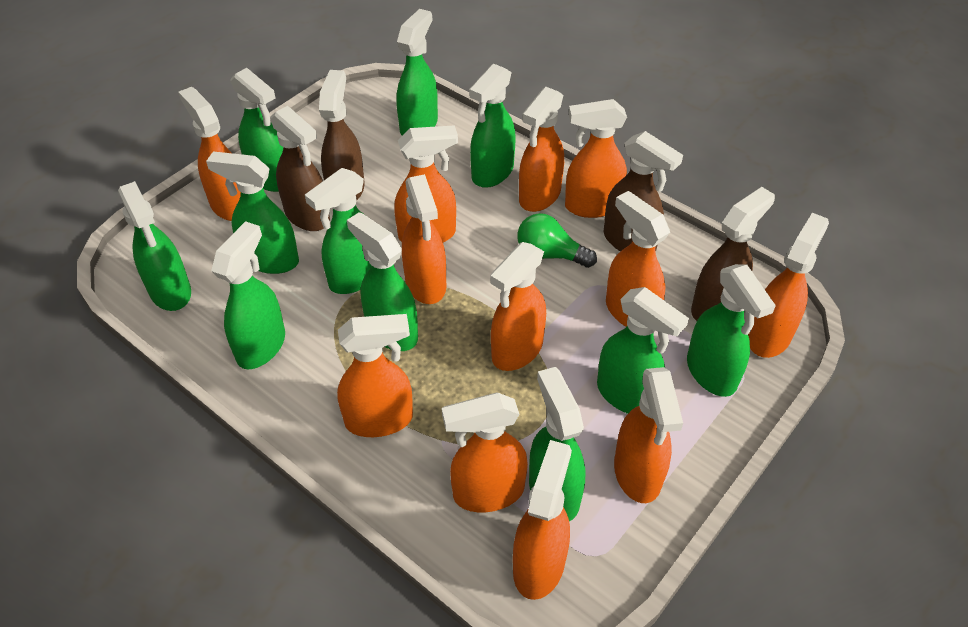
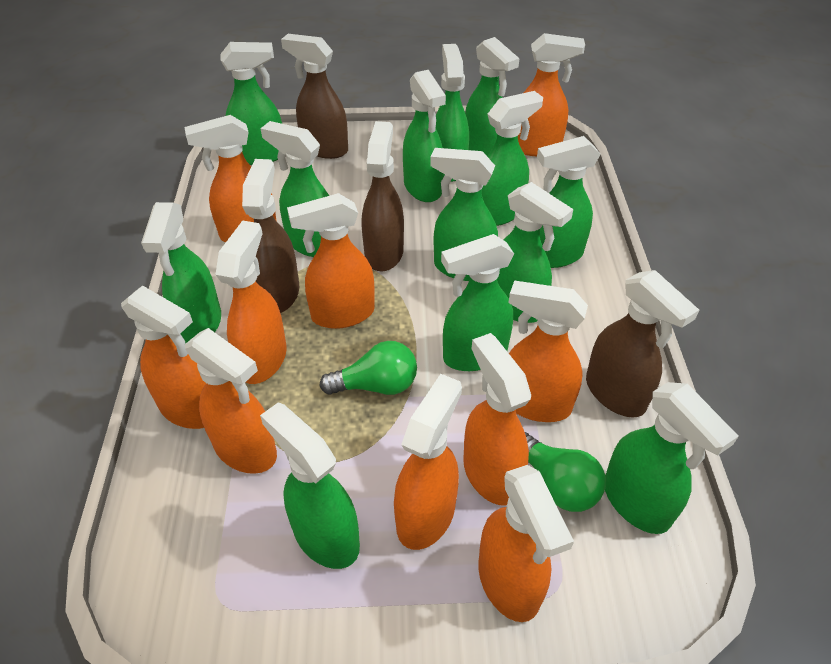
green light bulb: [517,213,597,268] = 1 -> [320,341,417,395] [525,432,606,512] = 2
green spray bottle: [118,181,191,311] [206,151,299,274] [211,221,285,369] [230,68,283,192] [305,168,372,294] [347,212,418,351] [396,9,438,136] [469,64,516,188] [529,367,585,521] [597,287,689,414] [687,264,776,397] = 11 -> [141,202,221,343] [220,42,282,165] [260,121,329,257] [260,402,360,569] [403,70,446,202] [430,148,498,281] [436,44,469,182] [441,234,514,371] [465,37,520,156] [482,91,543,226] [497,182,573,323] [537,136,601,268] [605,382,739,534] = 13
orange spray bottle: [178,87,241,221] [337,314,413,437] [394,125,458,243] [402,174,446,304] [442,392,528,512] [490,242,546,371] [513,440,572,600] [519,87,564,212] [565,99,627,218] [606,191,670,327] [614,367,683,503] [748,213,829,358] = 12 -> [121,286,206,429] [184,115,277,242] [185,328,277,474] [215,220,287,384] [287,193,375,329] [394,374,462,550] [463,333,531,506] [478,465,574,622] [508,280,588,422] [518,33,585,156] = 10

